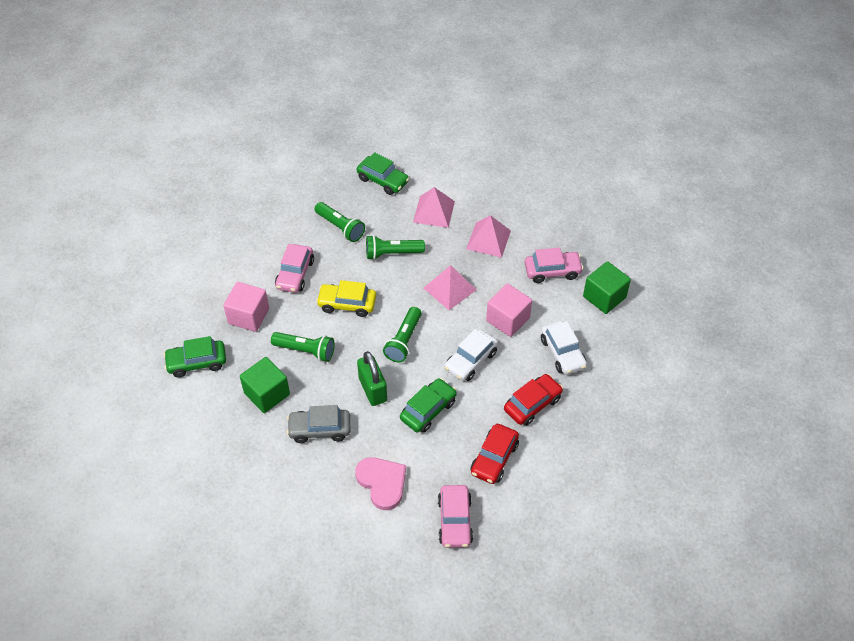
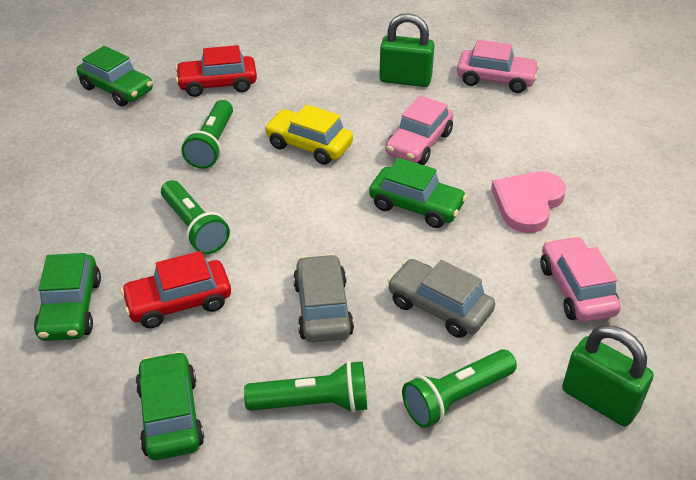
green car: [164,336,226,378] [357,152,409,195] [400,378,457,433] = 3 -> [34,253,101,341] [77,46,153,106] [135,351,204,460] [369,158,467,228] = 4
green cube: [240,357,290,413] [583,261,631,314] = 2 -> none = 0
green padlock: [357,351,387,406] = 1 -> [379,13,435,87] [562,325,654,426] = 2
grey car: [287,405,350,443] = 1 -> [293,254,354,342] [387,259,495,338] = 2
pink cube: [223,282,269,332] [486,284,532,337] = 2 -> none = 0
pink pyramid: [413,187,455,228] [424,265,476,310] [466,215,511,258] = 3 -> none = 0
white car: [444,329,498,381] [541,321,587,375] = 2 -> none = 0

